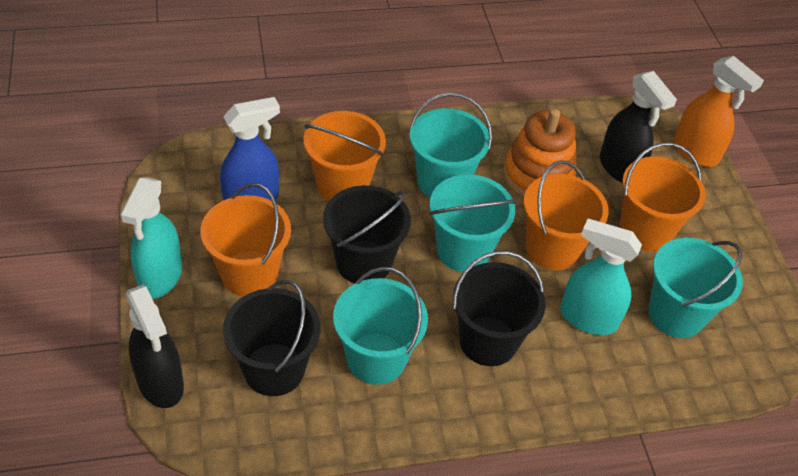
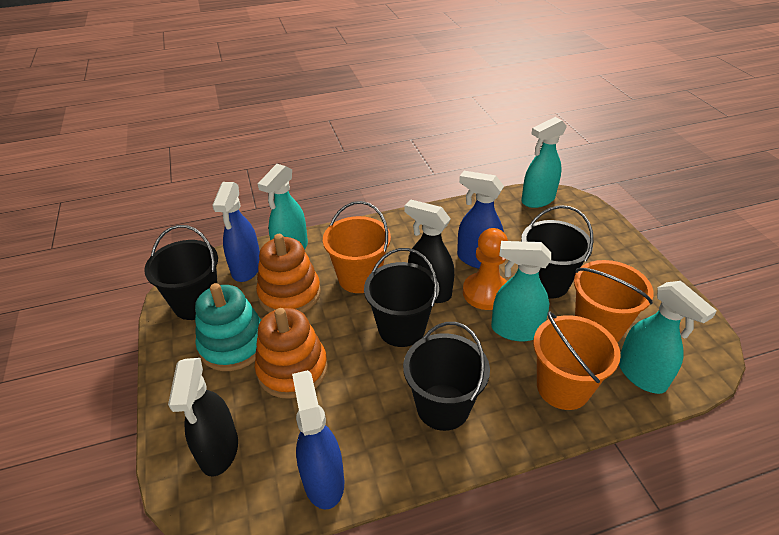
black bucket: [223,280,320,396] [323,185,411,283] [453,251,546,366] = 3 -> [144,225,218,320] [364,248,439,347] [403,322,490,431] [521,205,593,299] = 4
blue spray bottle: [220,97,280,201] = 1 -> [212,182,260,282] [292,370,344,509] [457,171,504,269] = 3
orange bucket: [200,183,291,297] [303,111,386,202] [524,160,609,270] [620,143,706,251] = 4 -> [323,201,391,293] [533,311,621,410] [574,260,654,342] = 3
orange pawn: none = 0 -> [463,228,508,310] = 1
orange spray bottle: [674,56,764,167] = 1 -> none = 0
orange stacking toy: [503,109,577,197] = 1 -> [255,308,328,399] [256,234,321,313] = 2
turquoise bucket: [333,267,428,385] [410,93,492,198] [429,174,517,272] [648,238,743,338] = 4 -> none = 0
turquoise spray bottle: [120,177,182,299] [560,219,642,335] = 2 -> [258,164,308,250] [491,241,551,341] [521,117,567,208] [619,281,717,394] = 4
turquoise stacking toy: none = 0 -> [195,283,261,371] = 1

